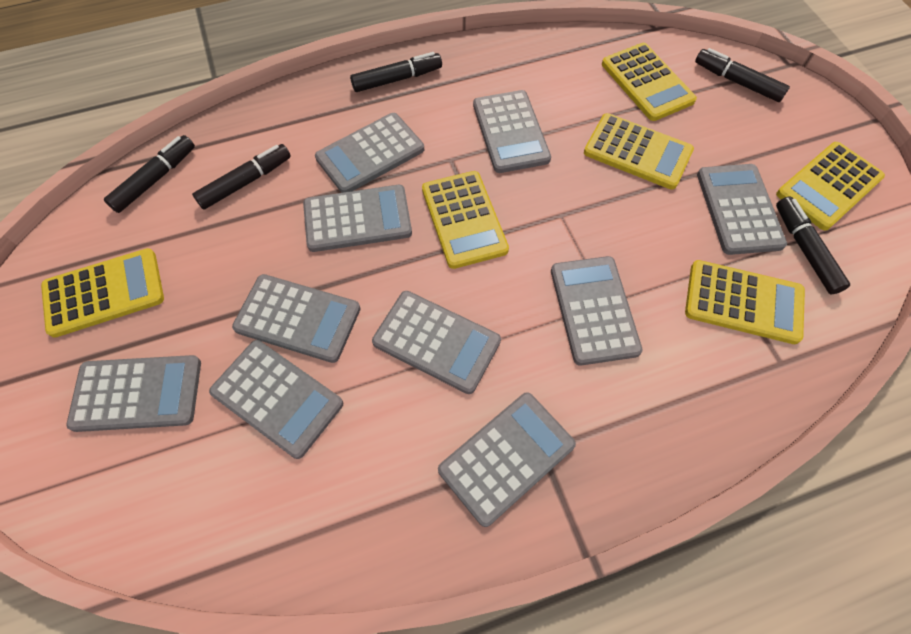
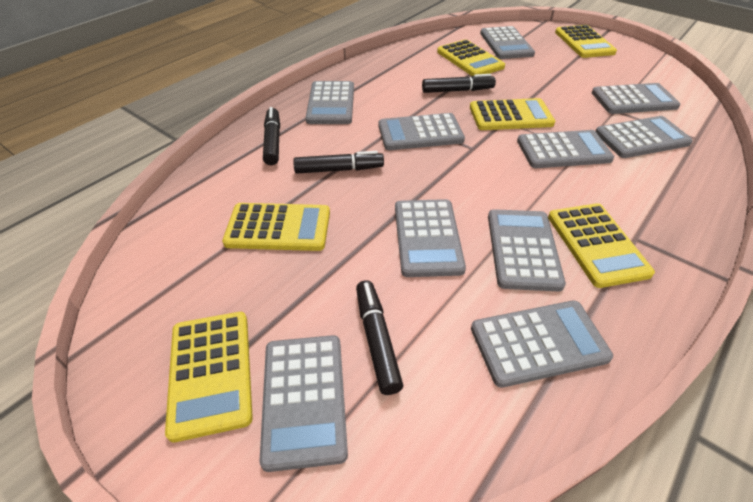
black marker: [104,135,195,213] [192,144,291,210] [350,52,442,92] [695,48,790,102] [776,196,850,295] = 5 -> [263,107,280,165] [293,151,384,174] [356,280,403,395] [422,74,496,93] = 4

